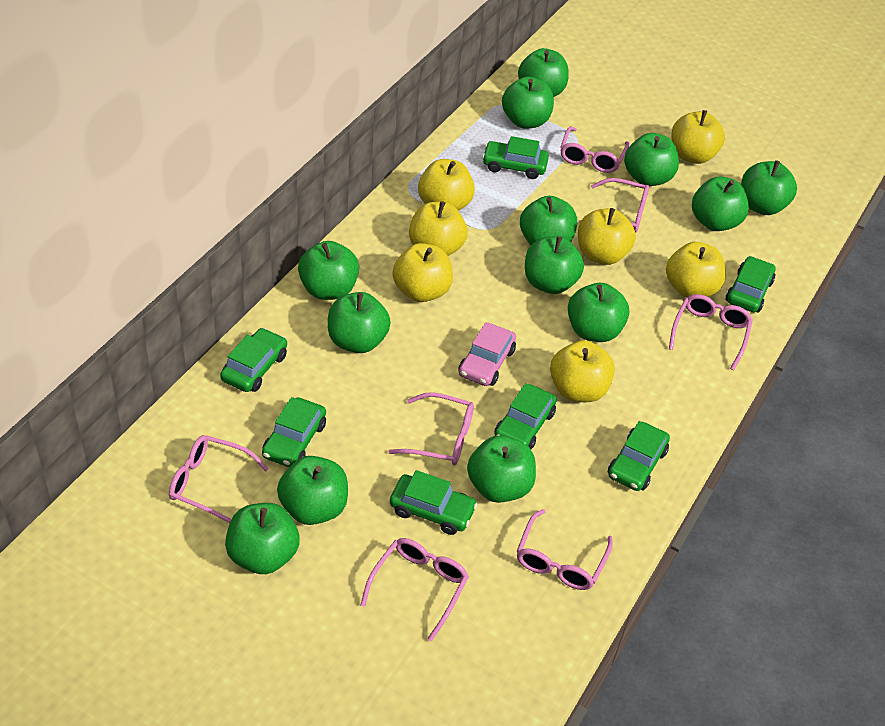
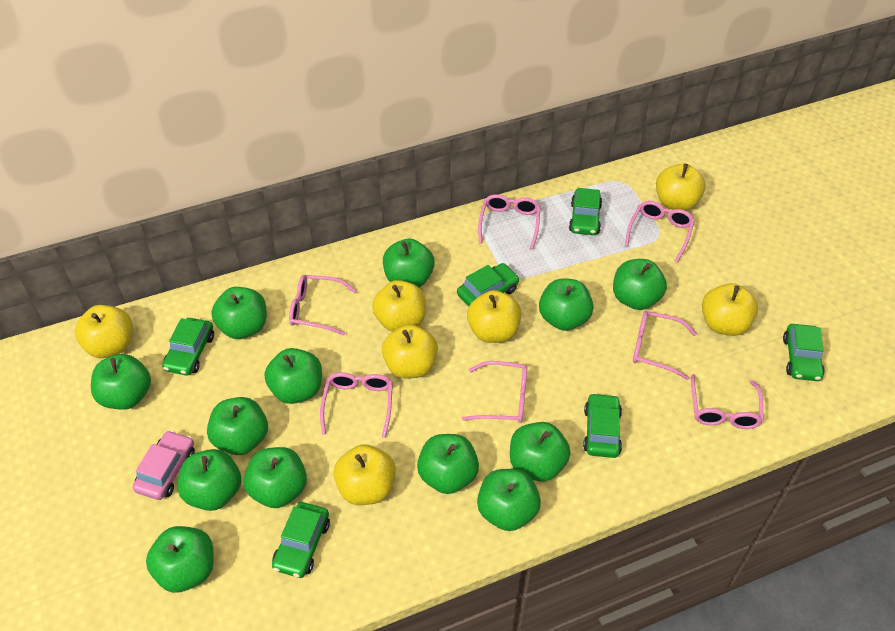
green car: [220,328,287,392] [262,397,326,467] [390,470,478,535] [482,136,549,179] [494,383,557,449] [608,421,670,491] [726,256,775,312] = 7 -> [162,318,214,375] [272,502,330,578] [457,263,519,307] [569,188,602,235] [583,393,622,458] [783,324,825,381] = 6

